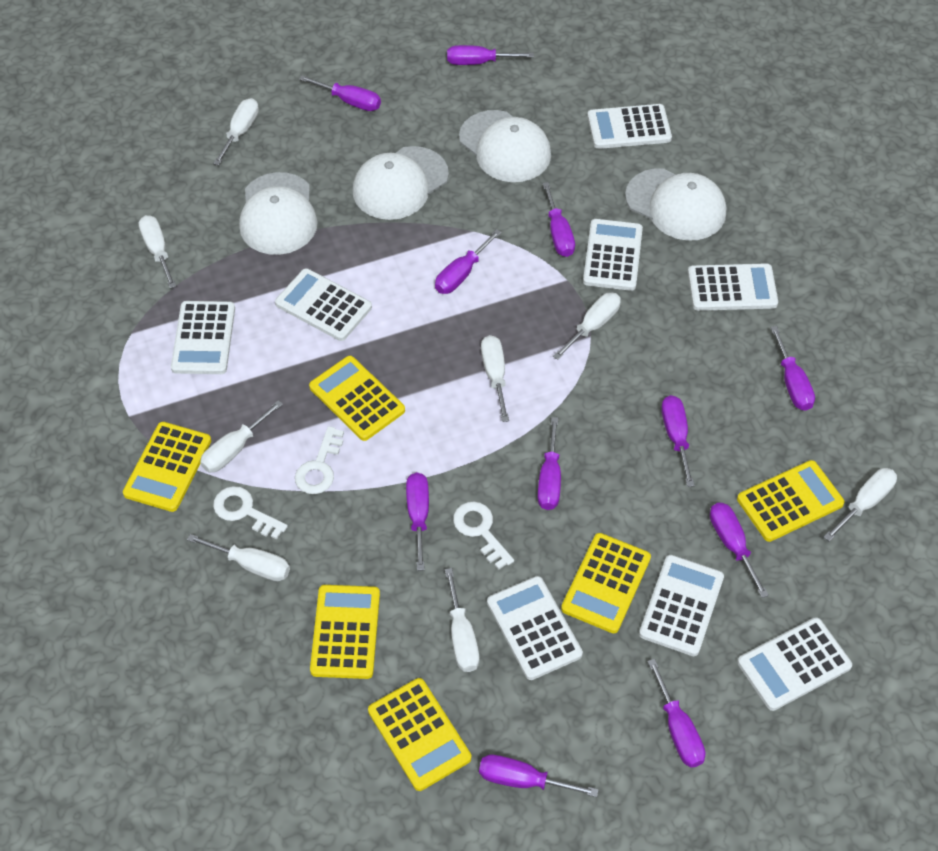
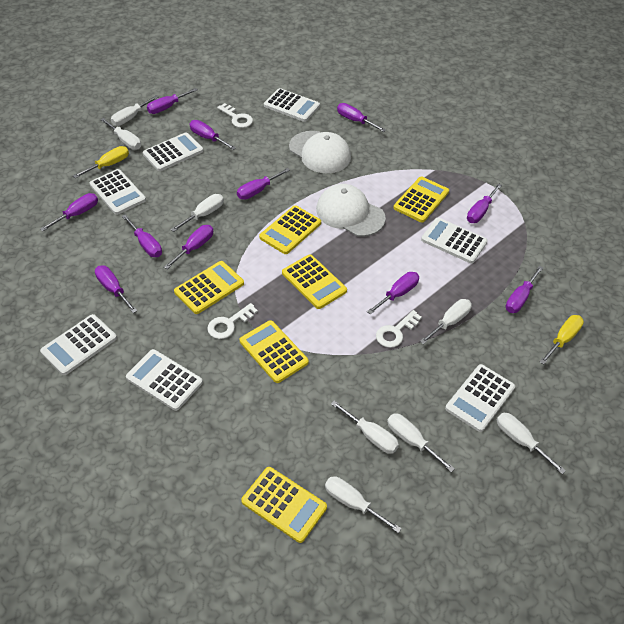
white calculator: [171,301,235,374] [275,268,372,341] [487,576,583,680] [583,219,643,291] [587,104,672,149] [639,555,724,656] [688,263,778,311] [737,617,852,711] = 8 -> [40,314,117,375] [90,169,146,215] [126,349,203,411] [143,132,203,171] [264,88,320,122] [421,218,488,263] [445,364,515,432] = 7
white cap: [239,172,318,255] [353,146,449,220] [459,110,551,182] [625,168,726,241] = 4 -> [289,131,351,173] [316,184,386,237] = 2
yellow screwdriver: none = 0 -> [73,146,129,178] [539,315,584,365] = 2

